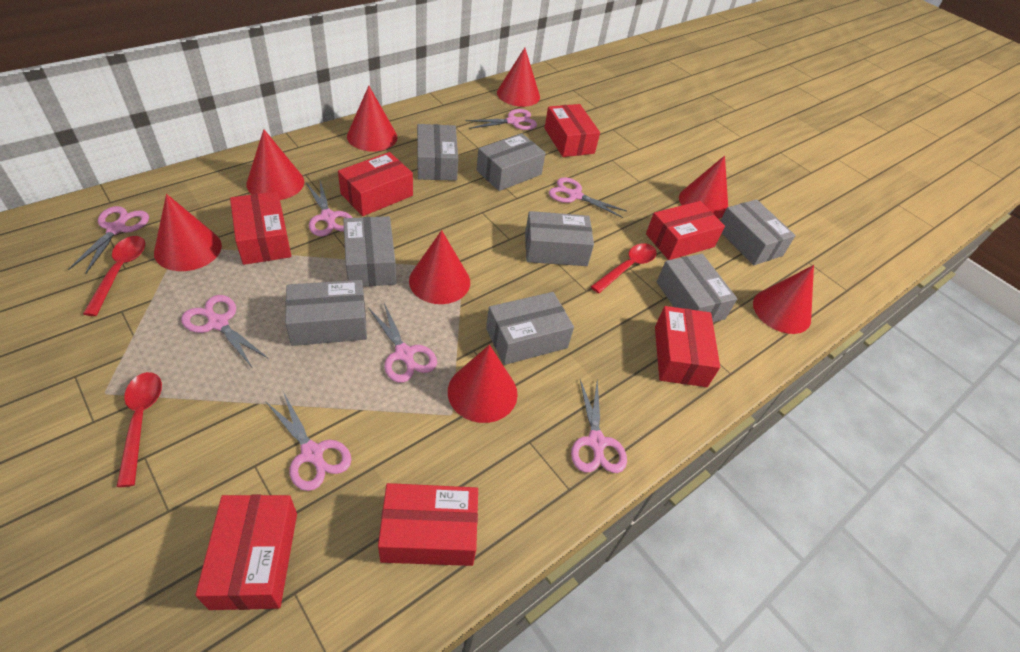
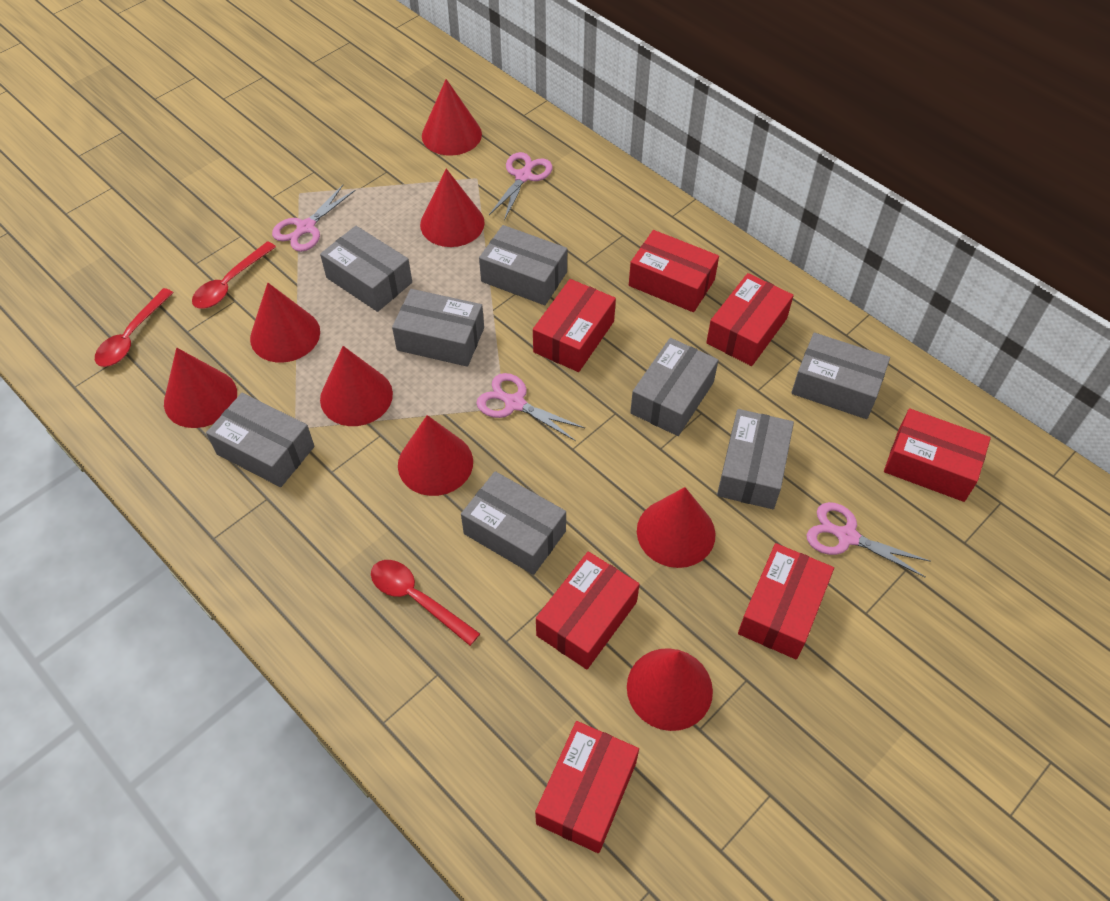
pink scissors: [68,206,149,274] [181,295,269,367] [265,393,352,491] [306,181,353,236] [368,303,437,383] [466,109,537,130] [549,177,627,218] [571,379,627,473] = 8 -> [272,185,356,252] [476,373,585,441] [489,152,553,221] [806,502,931,577] = 4

